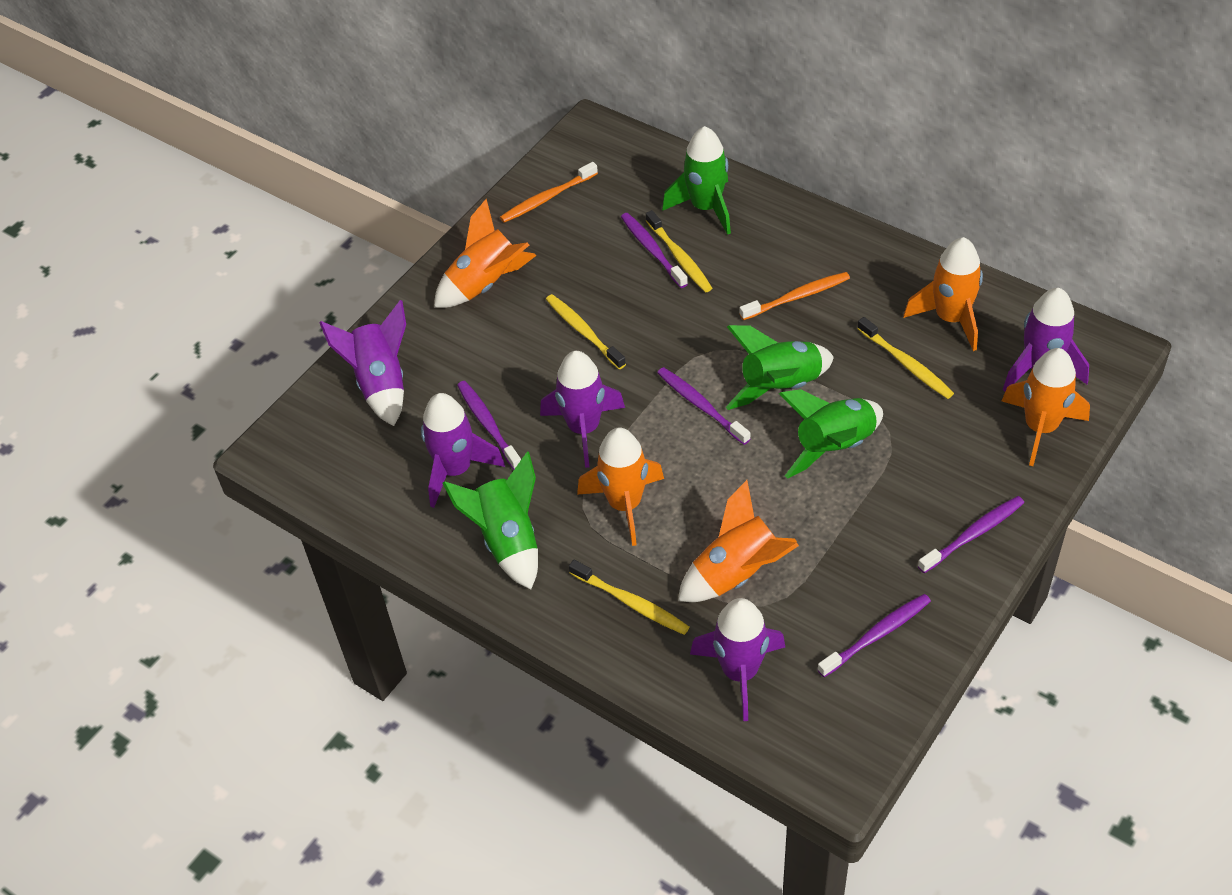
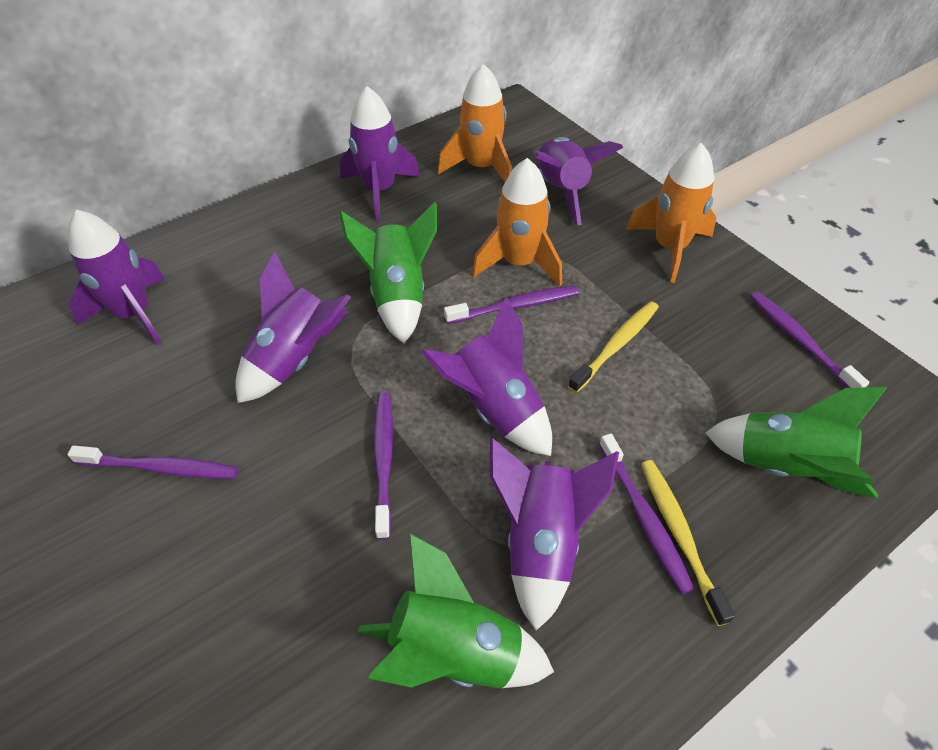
green rocket: [442,452,538,589] [662,126,731,235] [726,325,834,410] [779,389,883,479] = 4 -> [339,202,437,343] [358,533,554,689] [705,387,887,499] = 3
orange rocket: [434,199,536,308] [577,427,664,546] [678,480,799,602] [903,237,983,351] [1002,348,1090,466] = 5 -> [438,64,512,182] [472,158,562,287] [626,143,717,283] = 3
orange toothbrush: [500,162,598,223] [740,272,850,320] = 2 -> none = 0
purple rocket: [320,300,406,426] [421,393,505,508] [540,351,625,468] [690,598,785,721] [1003,288,1089,391] = 5 -> [68,210,165,345] [235,252,351,403] [340,86,420,221] [421,297,552,456] [490,438,619,631] [533,137,623,225] = 6
yellow toothbrush: [546,294,626,369] [569,560,689,635] [646,210,712,292] [857,317,954,399] = 4 -> [568,301,659,393] [641,460,735,626] = 2

